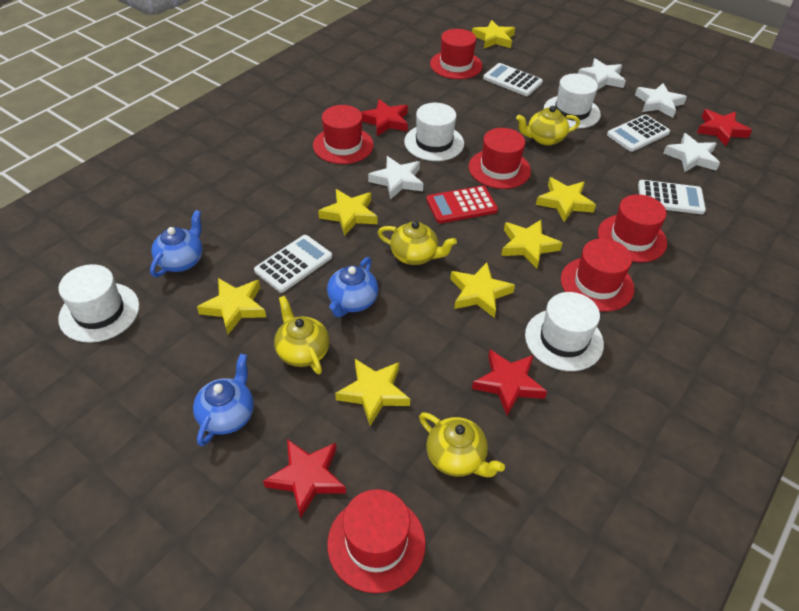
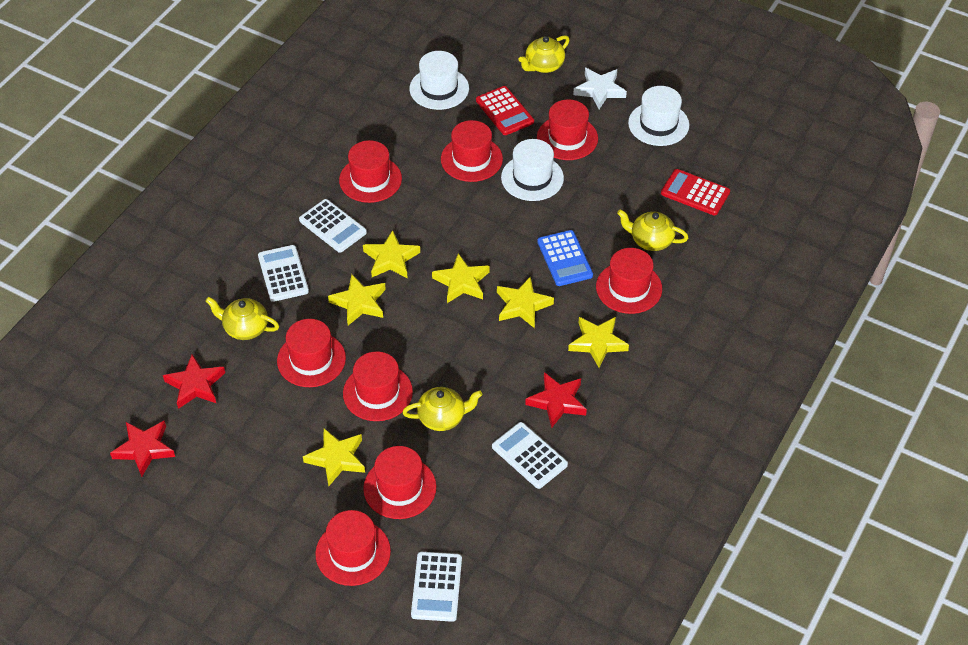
blue calculator: none = 0 -> [537,230,593,286] = 1
blue teapot: [150,210,203,277] [193,354,254,446] [327,257,379,317] = 3 -> none = 0
red calculator: [426,186,498,223] = 1 -> [476,86,534,135] [661,169,730,216] = 2
red hat: [313,105,374,164] [327,489,426,593] [430,29,483,79] [469,128,531,189] [561,238,634,312] [598,194,667,262] = 6 -> [277,319,346,387] [315,510,391,586] [339,140,402,203] [343,351,413,421] [363,446,436,519] [441,120,503,182] [537,99,598,160] [596,248,662,314] = 8
red star: [263,439,346,519] [361,99,408,136] [472,350,547,416] [697,109,752,146] = 4 -> [110,420,175,477] [163,354,225,409] [525,372,587,428] = 3
white hat: [58,264,139,343] [404,103,464,161] [525,292,604,371] [544,74,601,129] = 4 -> [409,51,469,110] [501,139,564,201] [628,86,689,146] = 3
white star: [368,156,423,199] [578,58,626,90] [635,83,687,118] [664,133,720,172] = 4 -> [573,68,627,109] = 1
yellow star: [197,278,266,334] [318,189,378,236] [335,359,410,426] [450,263,515,318] [472,20,515,48] [501,220,562,269] [536,177,596,222] = 7 -> [303,429,365,486] [328,274,386,325] [363,230,420,278] [432,253,490,303] [497,276,554,328] [568,317,629,368] = 6

